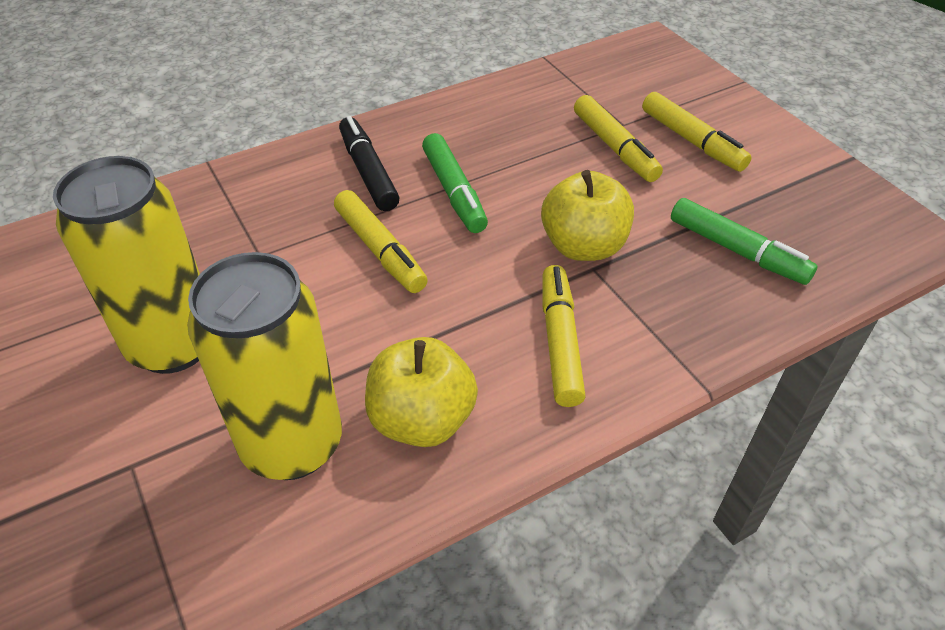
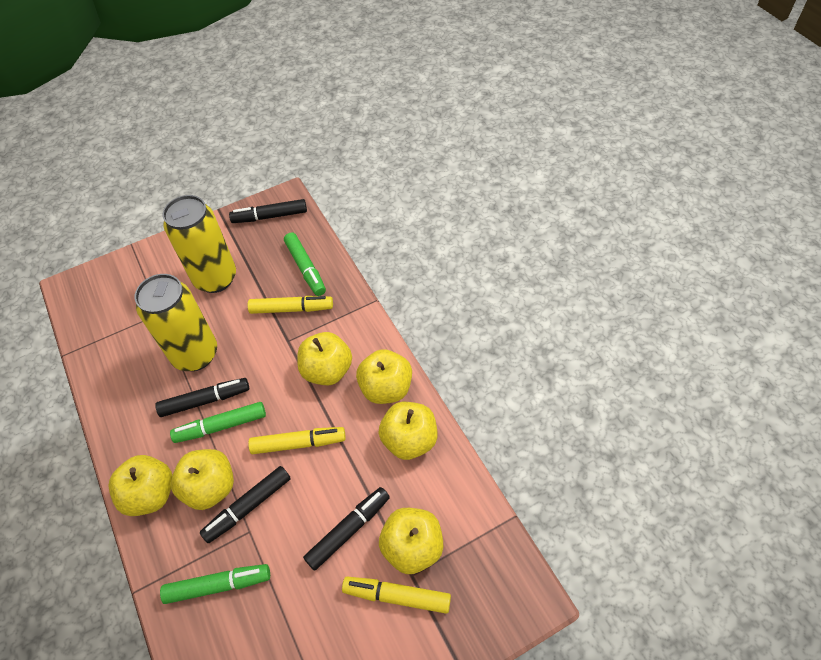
black marker: [339,116,400,211] = 1 -> [155,378,249,417] [200,466,291,543] [229,199,307,223] [303,487,390,571] = 4
green marker: [422,133,488,233] [671,198,817,285] = 2 -> [160,564,270,604] [170,402,266,443] [284,232,326,296] = 3
yellow apple: [365,337,478,447] [541,170,634,261] = 2 -> [109,455,172,516] [171,449,234,510] [297,332,352,386] [356,349,412,404] [378,402,437,460] [379,508,443,574] = 6
yellow marker: [334,190,428,293] [543,265,586,407] [574,95,663,182] [642,92,752,172] = 4 -> [247,296,333,314] [248,427,346,454] [342,577,451,614] = 3

